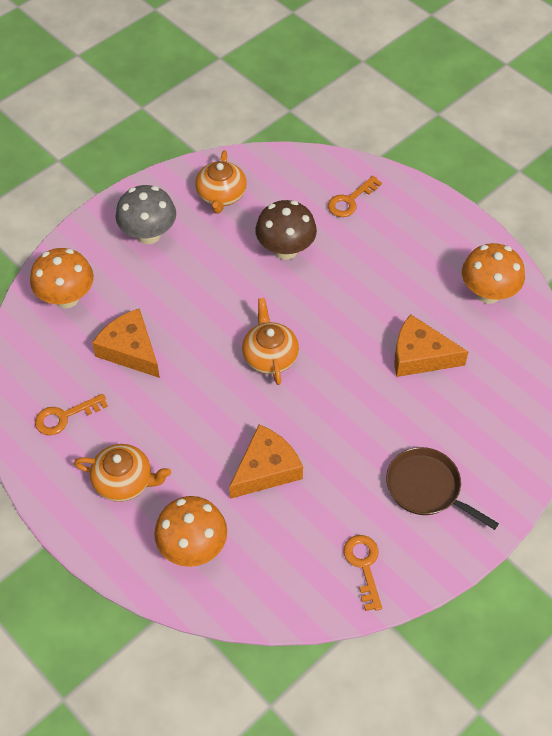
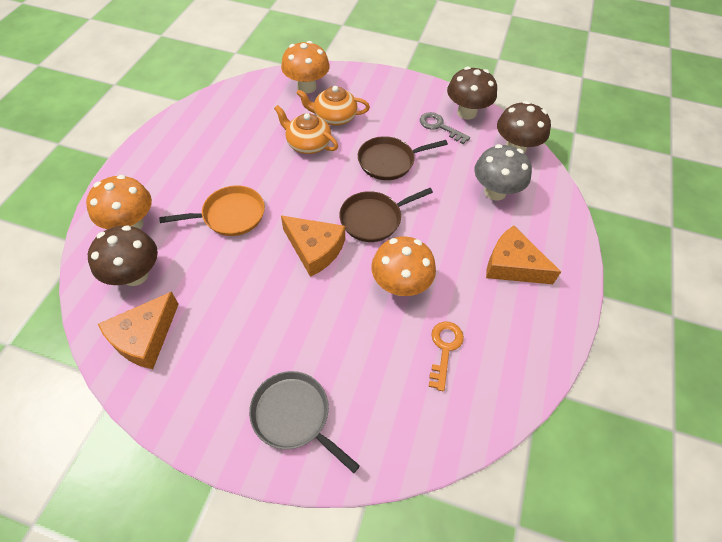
brown mushroom: [255,200,317,260] = 1 -> [88,226,158,286] [447,67,497,119] [497,101,551,153] = 3
brown pan: [386,447,499,530] = 1 -> [339,188,433,242] [358,136,448,180] = 2
grey key: none = 0 -> [420,112,470,144] = 1
grey pan: none = 0 -> [249,371,360,473] = 1
orange key: [35,394,108,435] [328,176,382,217] [343,535,382,611] = 3 -> [429,322,464,391] = 1
orange pan: none = 0 -> [159,186,265,236] = 1
orange teapot: [74,444,171,502] [195,150,247,214] [242,298,299,385] = 3 -> [274,105,338,154] [296,86,370,126] = 2

